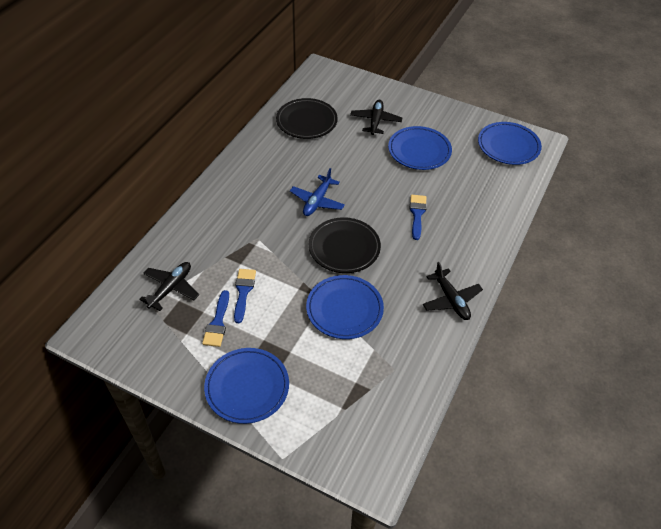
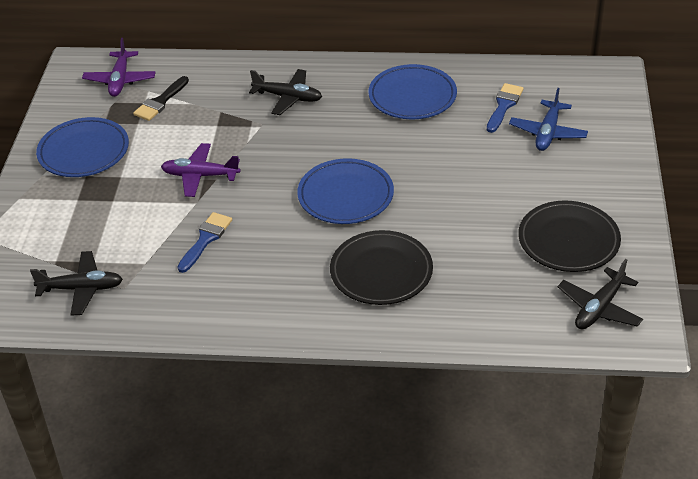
black brush: none = 0 -> [133,76,189,121] = 1
blue brush: [202,290,229,347] [234,269,256,323] [410,195,427,240] = 3 -> [178,212,232,273] [487,83,524,133] = 2
blue plate: [204,348,289,424] [306,275,384,339] [388,126,452,170] [478,122,542,165] = 4 -> [36,117,129,177] [297,158,394,224] [368,64,457,119] = 3
purple plane: none = 0 -> [82,38,156,97] [161,143,240,197] = 2

